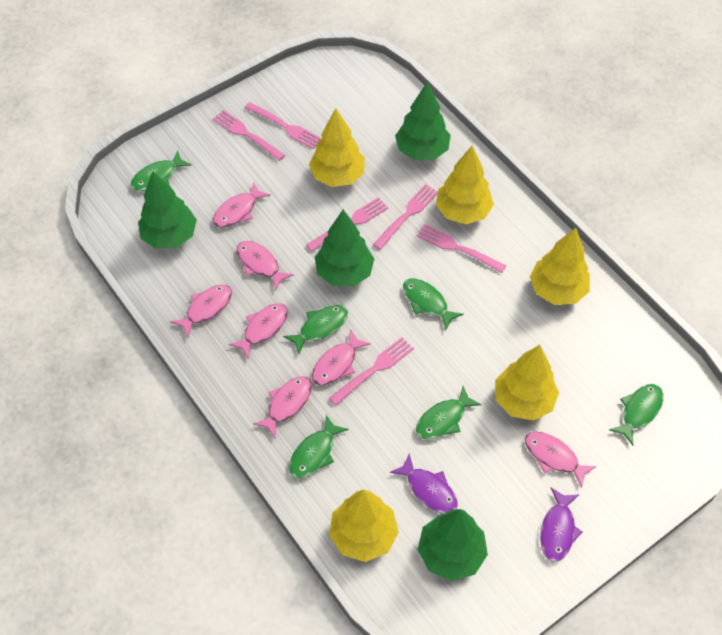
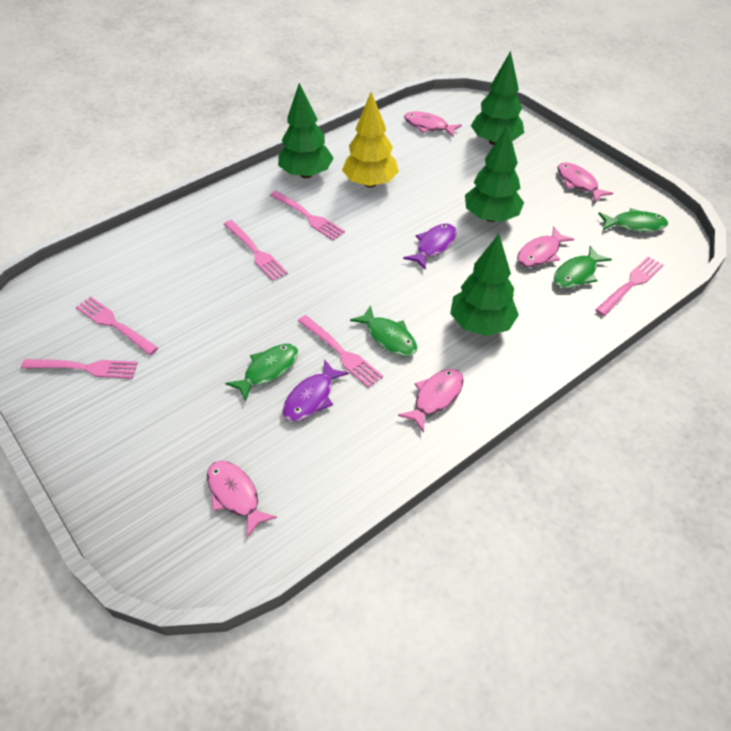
green fish: [130,150,191,191] [283,305,348,354] [289,415,349,478] [403,278,464,330] [416,386,482,440] [609,384,663,445] = 6 -> [225,344,298,402] [350,305,417,356] [554,246,612,288] [598,208,668,232] = 4
pink fish: [171,285,232,338] [213,182,271,227] [229,303,288,360] [237,241,294,291] [253,376,312,438] [312,329,371,385] [525,432,597,488] = 7 -> [207,461,277,538] [398,369,464,432] [404,112,462,138] [517,226,574,267] [558,163,613,203] = 5
yellow tree: [309,108,365,187] [329,490,399,562] [436,146,494,224] [495,345,559,421] [530,228,590,305] = 5 -> [342,92,399,187] = 1

